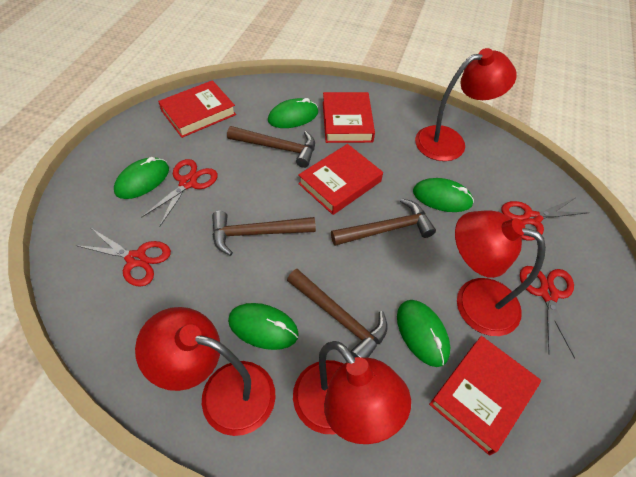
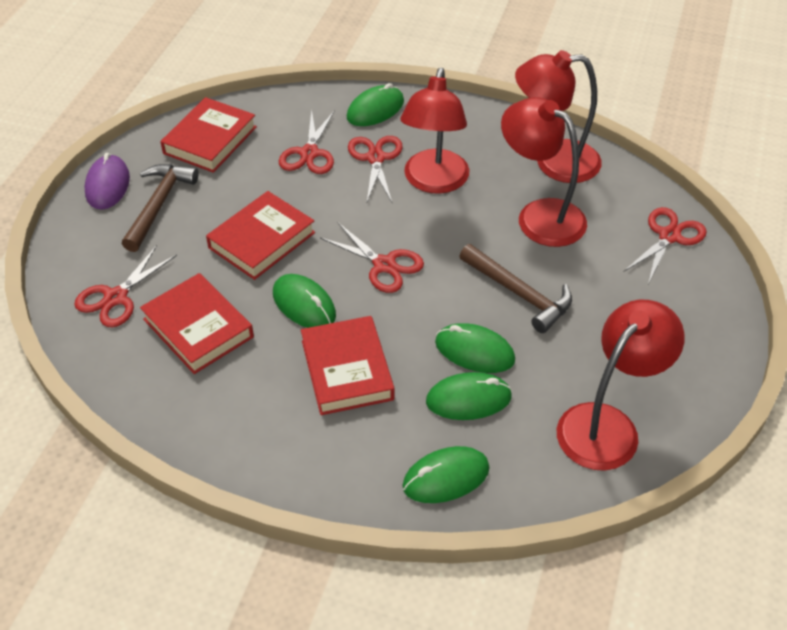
brown hammer: [212,211,316,256] [227,126,315,168] [287,269,388,358] [331,198,436,246] = 4 -> [122,164,198,252] [459,244,572,333] = 2
purple mouse: none = 0 -> [84,153,130,210] = 1
red scissors: [75,228,171,287] [141,159,218,227] [501,198,590,241] [520,266,575,359] = 4 -> [74,245,177,327] [279,109,335,174] [320,223,424,293] [348,136,403,202] [624,207,707,284] = 5

